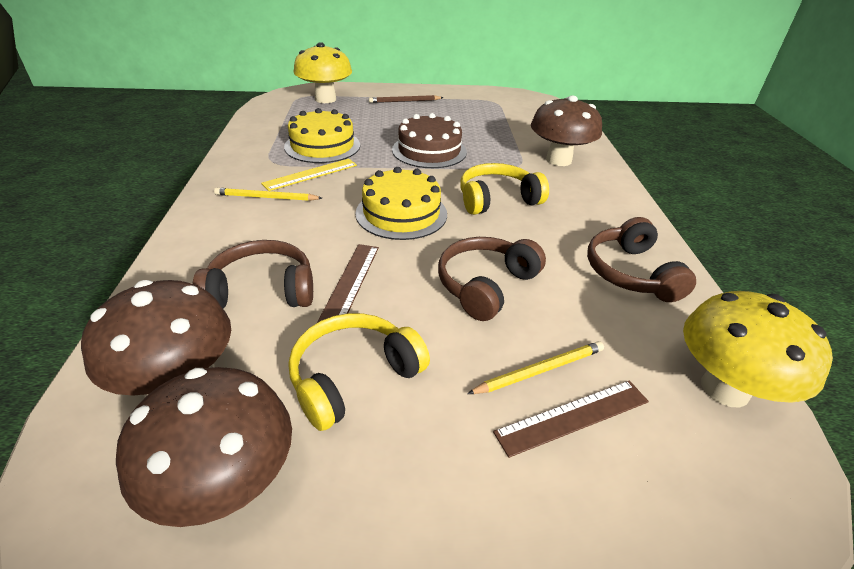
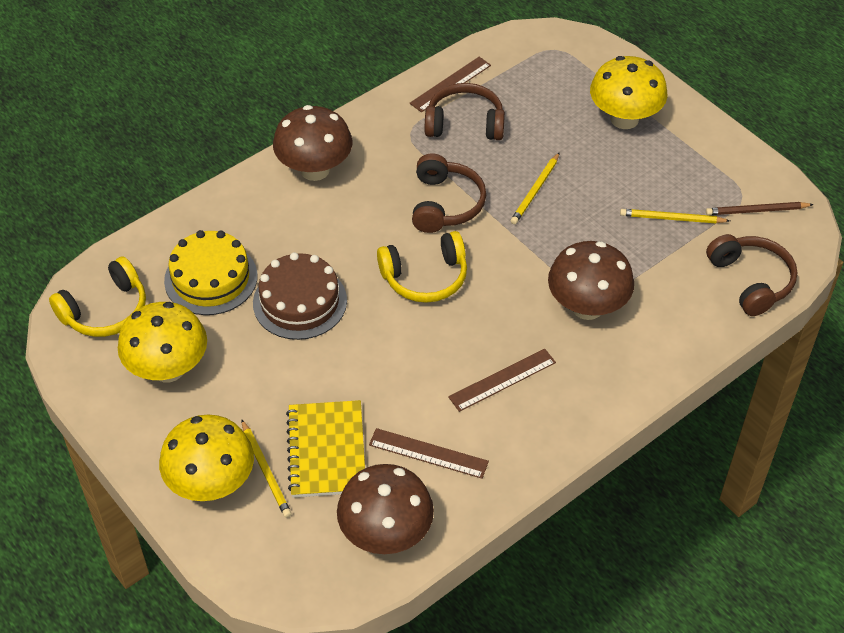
brown ruler: [317,244,379,323] [493,380,649,458] = 2 -> [369,428,489,479] [410,57,491,112] [448,349,556,412] = 3
yellow cake: [284,108,360,163] [355,167,447,240] = 2 -> [164,230,258,315] = 1
yellow mushroom: [293,42,352,103] [683,291,833,408] = 2 -> [118,302,207,383] [159,415,254,501] [590,56,667,129] = 3
yellow notebook: none = 0 -> [286,400,365,497] = 1
yellow pencil: [214,188,322,201] [467,341,604,394] = 2 -> [241,419,292,518] [510,152,560,224] [620,209,730,223] = 3
yellow ruler: [261,158,357,191] = 1 -> none = 0

